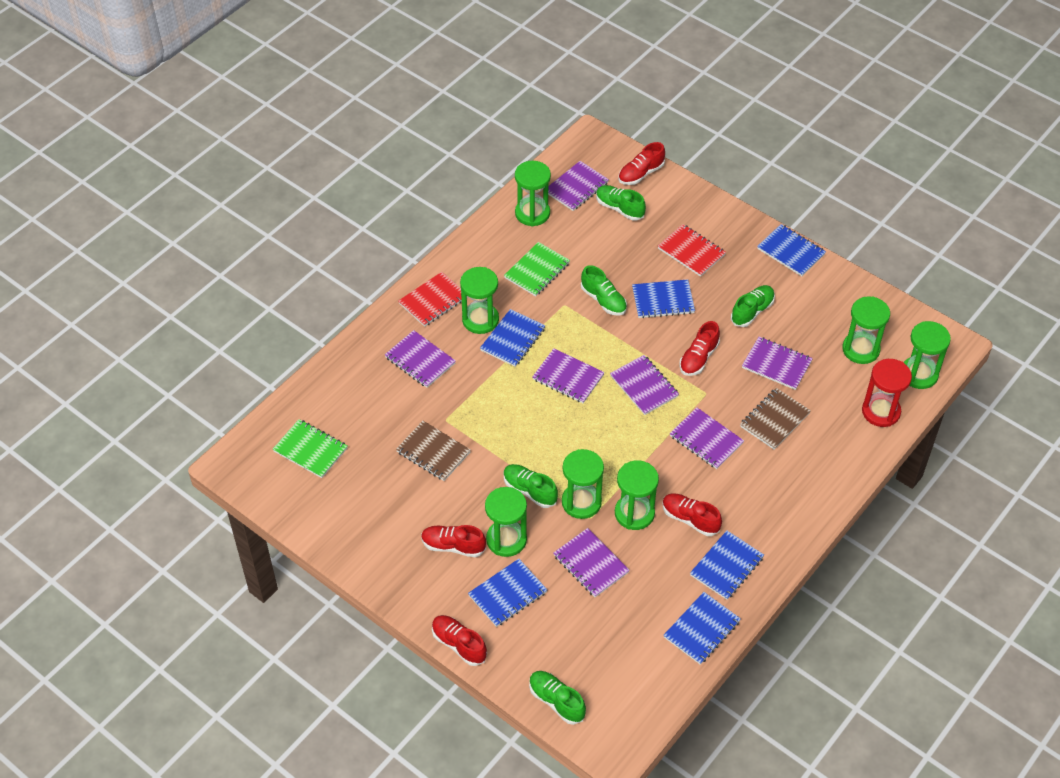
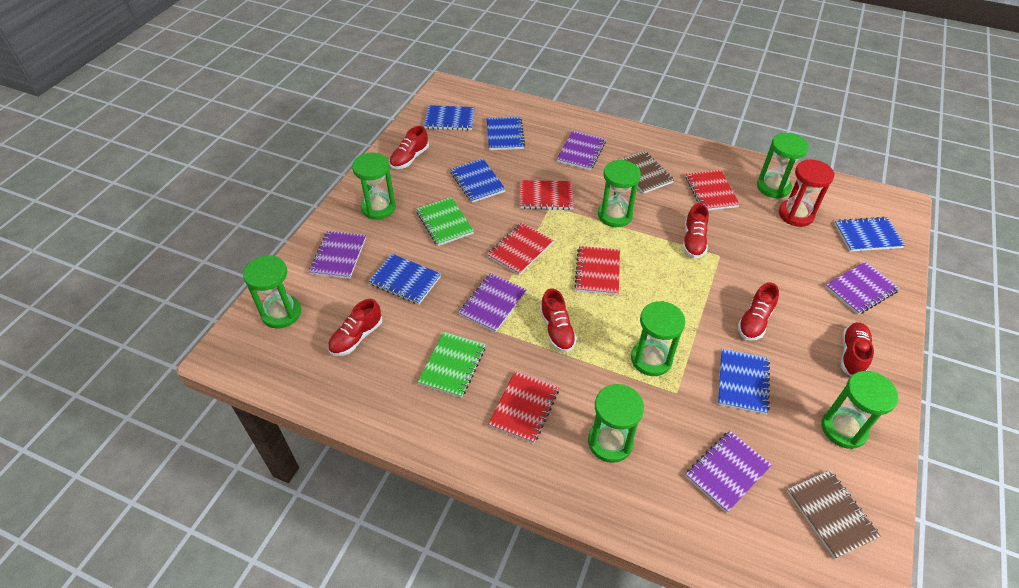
green shoe: [504,464,558,508] [529,671,586,725] [581,265,627,316] [596,185,646,221] [731,285,775,327] = 5 -> none = 0
purple notebook: [385,330,456,388] [532,348,605,403] [548,161,609,211] [554,528,630,597] [610,355,679,415] [670,408,744,469] [742,337,813,390] = 7 -> [309,231,366,279] [458,273,527,333] [557,130,606,170] [685,431,772,513] [825,262,900,315] = 5
red notebook: [398,272,468,327] [658,224,726,277] = 2 -> [487,223,554,275] [488,371,559,444] [520,180,574,210] [574,246,620,295] [686,170,740,211] = 5
red shoe: [421,525,486,557] [432,615,487,666] [618,142,665,185] [662,493,722,536] [679,321,720,376] = 5 -> [328,299,383,356] [389,126,429,169] [540,288,577,353] [683,203,709,258] [738,282,779,341] [841,322,874,376] = 6

